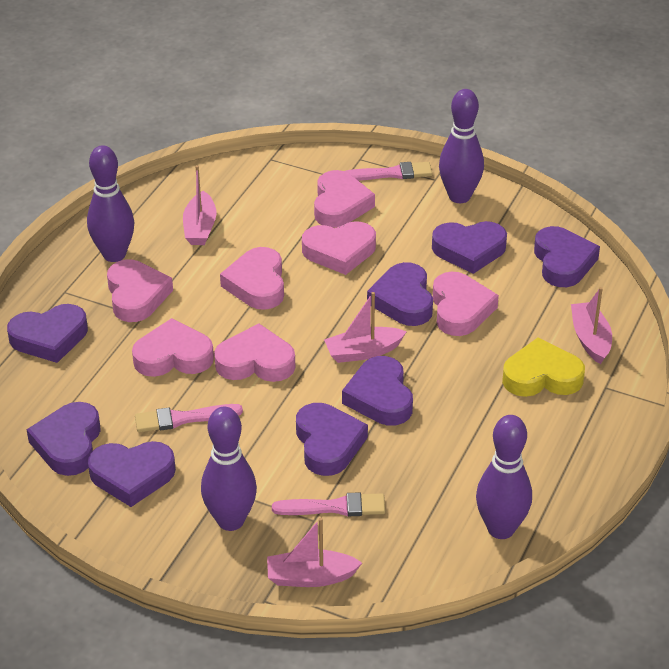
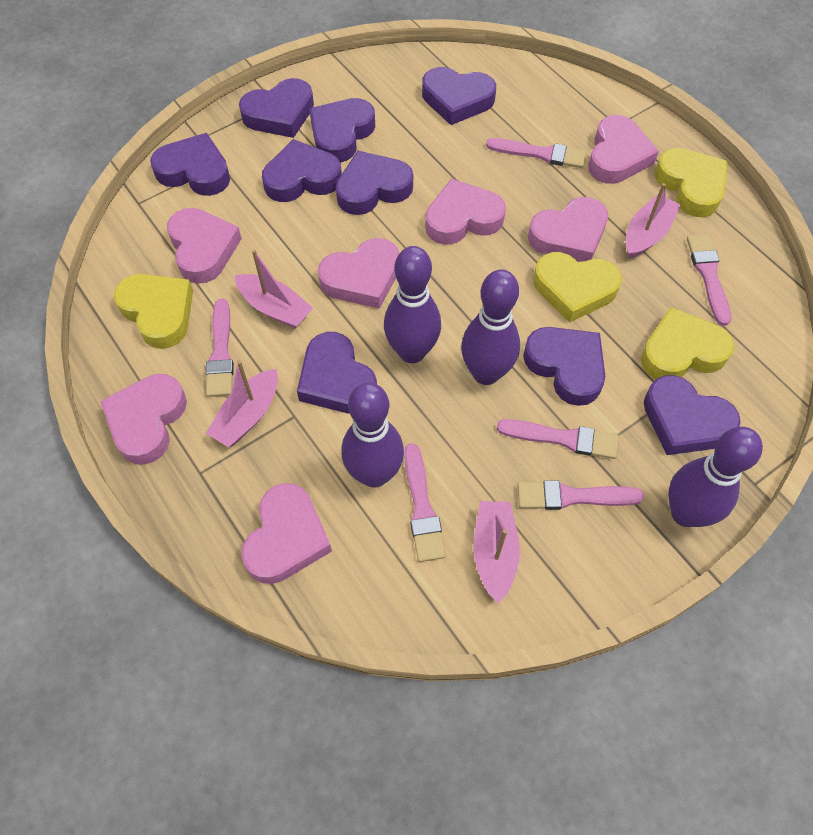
pink brush: [135,404,243,432] [272,492,385,516] [345,162,432,181] = 3 -> [206,299,234,397] [404,443,446,562] [486,138,586,168] [497,419,619,459] [517,481,644,510] [687,234,731,326] = 6
purple heart: [7,304,88,363] [26,402,101,476] [88,441,176,507] [296,403,368,476] [342,356,413,426] [367,262,433,326] [432,221,507,274] [534,226,600,287] = 8 -> [150,133,230,196] [239,78,314,138] [262,139,342,202] [297,332,377,414] [309,98,375,163] [336,151,413,215] [422,67,496,125] [523,327,605,406] [644,375,741,455] = 9
yellow heart: [502,338,585,397] = 1 -> [114,274,193,349] [533,252,622,323] [641,307,734,379] [655,148,728,217] = 4

